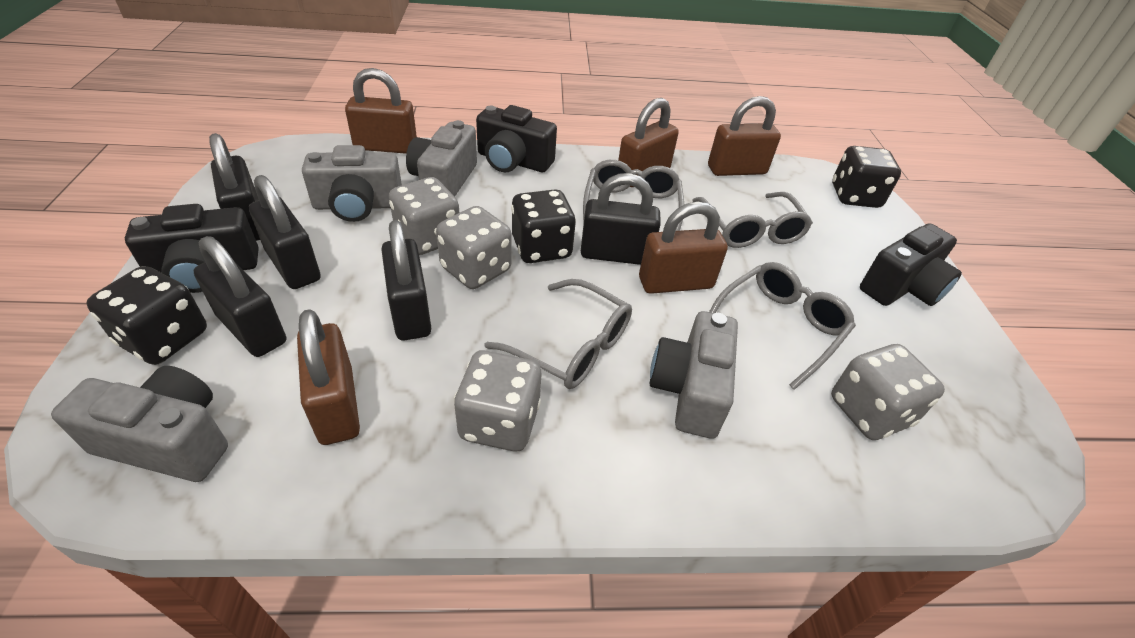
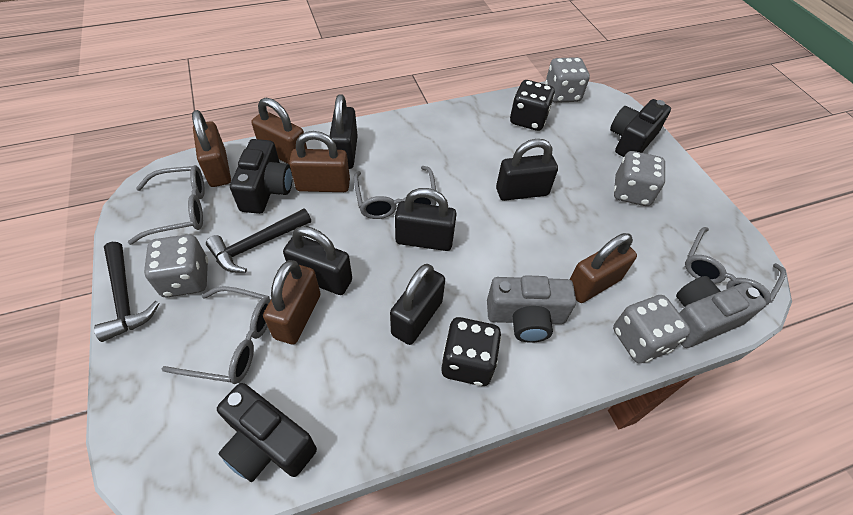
black dice: [86,266,207,365] [511,190,576,263] [832,146,901,208] = 3 -> [441,317,501,386] [510,80,555,131] = 2
black hammer: none = 0 -> [94,242,160,342] [206,208,311,273] = 2
grey camera: [51,366,228,482] [302,145,402,222] [406,120,477,196] [650,311,738,439] = 4 -> [487,275,576,343] [676,276,767,348] = 2

